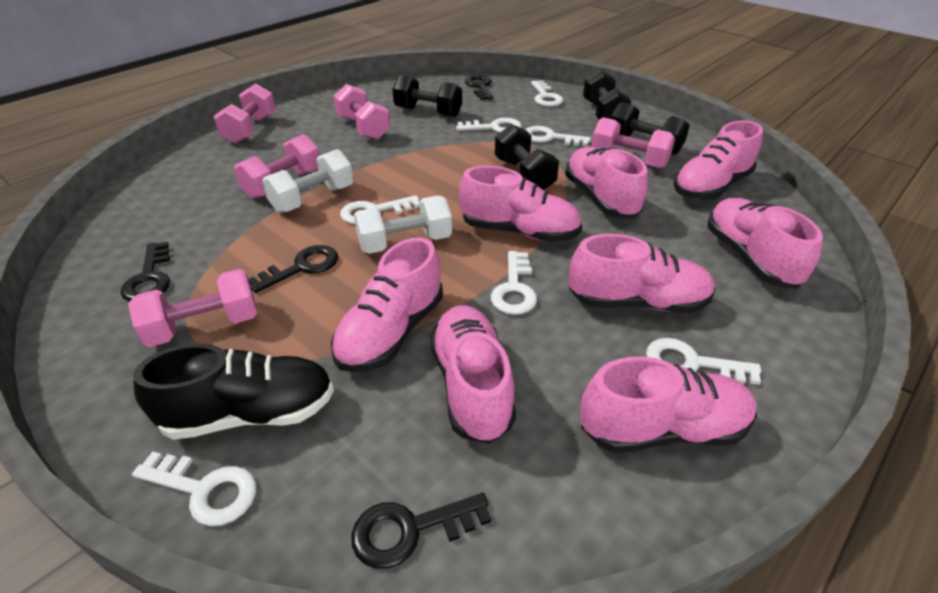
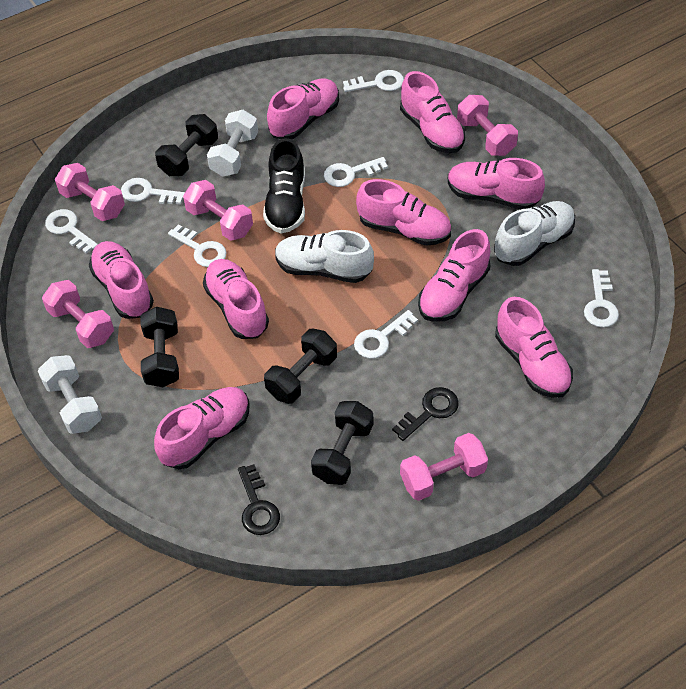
black key: [121,242,170,302] [248,245,338,293] [351,493,492,569] [465,75,494,100] = 4 -> [238,464,280,535] [392,387,459,441] = 2
pink shoe: [331,237,443,372] [430,305,516,444] [459,166,582,242] [565,147,648,218] [569,234,715,313] [580,356,757,453] [674,120,763,199] [708,198,823,288] = 8 -> [89,241,154,319] [154,387,250,469] [203,259,269,339] [267,79,339,139] [356,179,451,246] [400,71,465,153] [418,229,490,322] [448,158,545,209] [495,297,573,398] = 9
white shoe: none = 0 -> [275,230,374,283] [494,201,575,266] = 2

